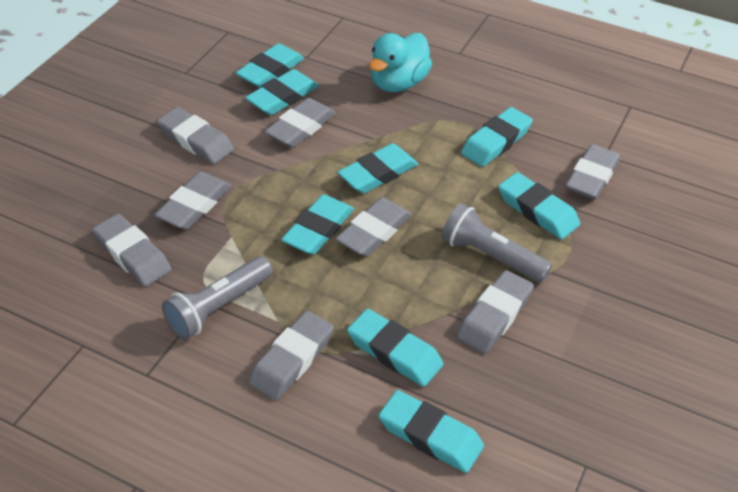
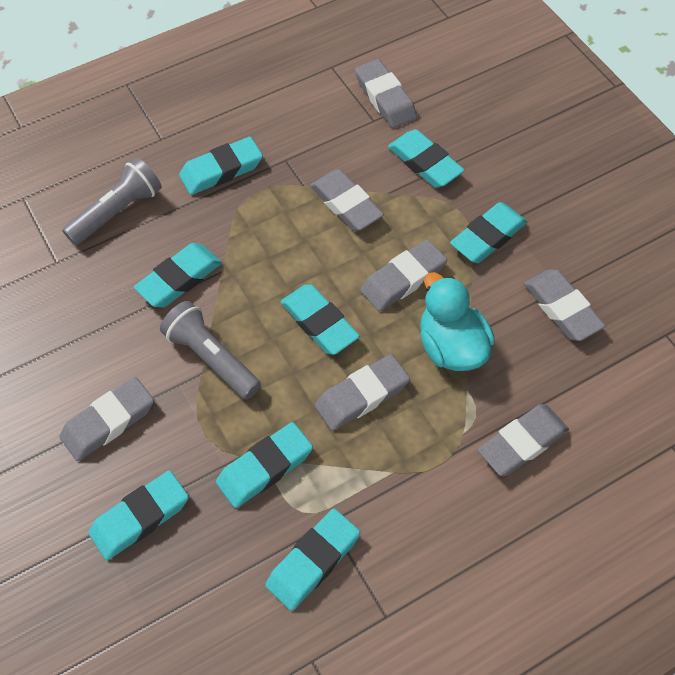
grey eraser: [92,214,171,287] [155,172,231,230] [157,107,234,164] [249,311,334,400] [264,98,336,148] [335,197,412,257] [457,270,534,353] [565,144,620,199] = 8 -> [60,377,154,461] [310,169,384,231] [315,354,410,431] [355,59,417,128] [360,240,447,311] [478,404,569,476] [524,269,605,341] = 7

